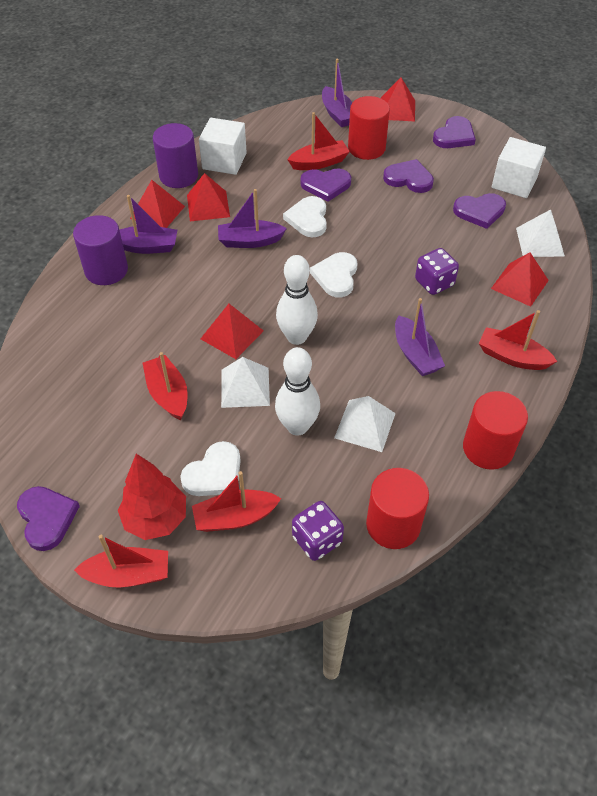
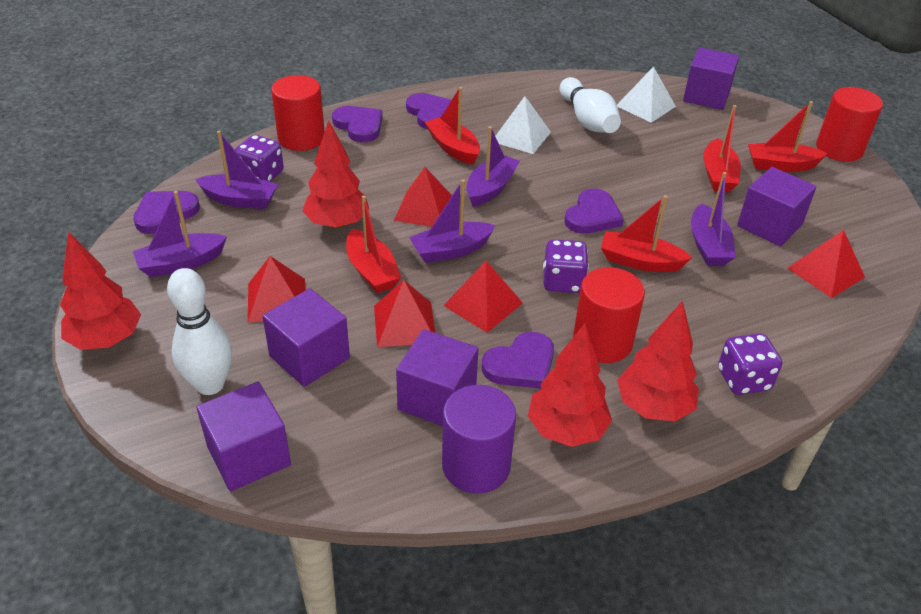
purple boat: [120,195,177,254] [218,189,287,248] [322,59,352,127] [395,298,445,376] = 4 -> [133,191,227,277] [195,131,278,209] [409,179,496,263] [467,126,520,207] [691,172,736,266] = 5
purple cube: none = 0 -> [196,382,291,492] [262,288,350,387] [396,329,479,426] [683,47,739,110] [737,167,817,246] = 5
purple cylinder: [73,215,128,285] [153,123,198,188] = 2 -> [442,385,516,494] = 1
purple dice: [292,501,344,561] [415,248,459,295] = 2 -> [235,135,284,182] [543,239,589,293] [718,333,782,395] = 3
red tree: [118,454,186,540] = 1 -> [60,231,141,350] [303,120,369,229] [528,324,612,447] [617,301,699,421] = 4
white cube: [199,118,247,175] [492,137,546,198] = 2 -> none = 0
white heart: [180,441,241,496] [283,196,327,237] [310,252,357,297] = 3 -> none = 0
white pyramid: [221,357,270,408] [334,396,396,452] [516,209,565,257] = 3 -> [495,96,551,154] [617,66,676,123] = 2

